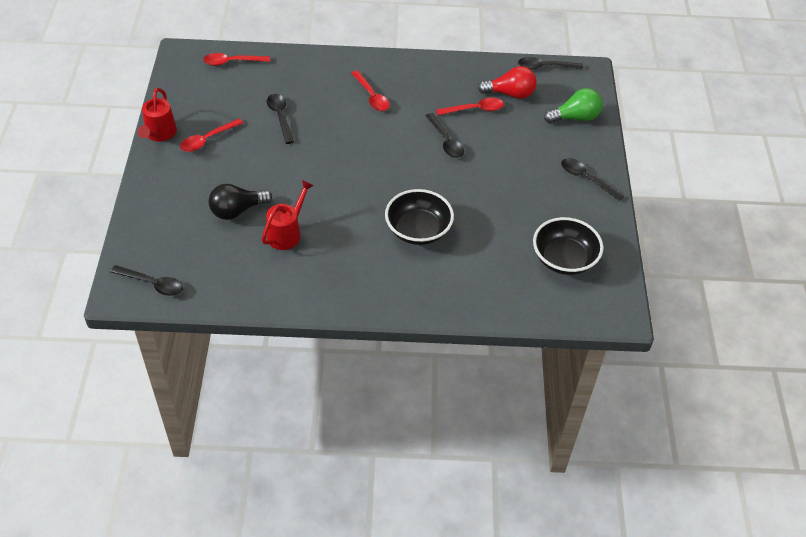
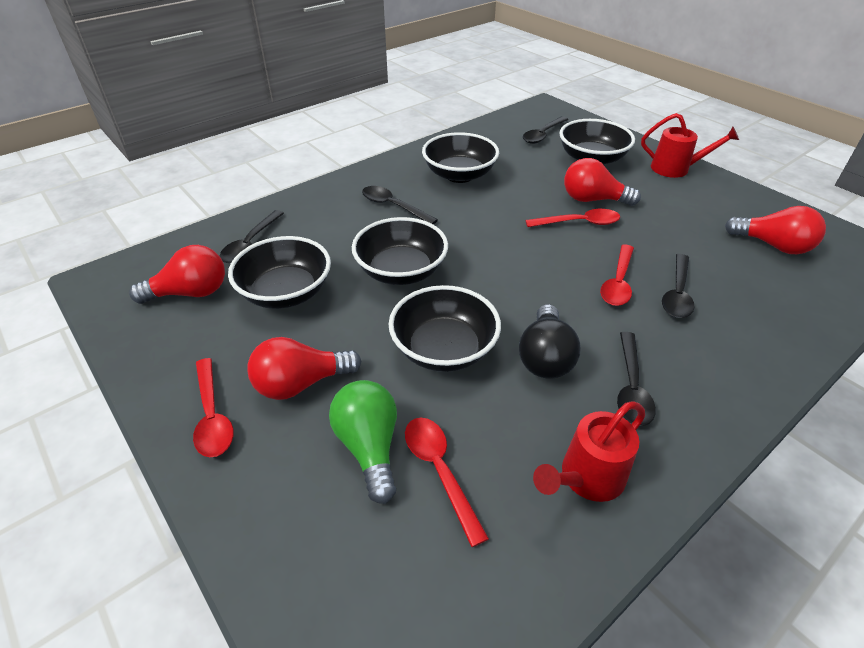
black bowl: [385,189,454,245] [533,217,603,275] = 2 -> [228,236,331,309] [352,217,448,285] [389,285,501,372] [422,132,499,183] [559,119,635,165] = 5
red light bulb: [478,66,537,99] = 1 -> [129,245,225,304] [247,337,361,400] [564,158,641,206] [725,206,826,254] = 4

